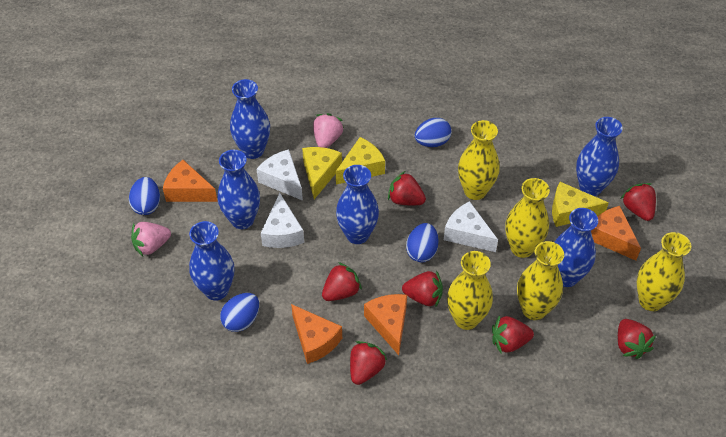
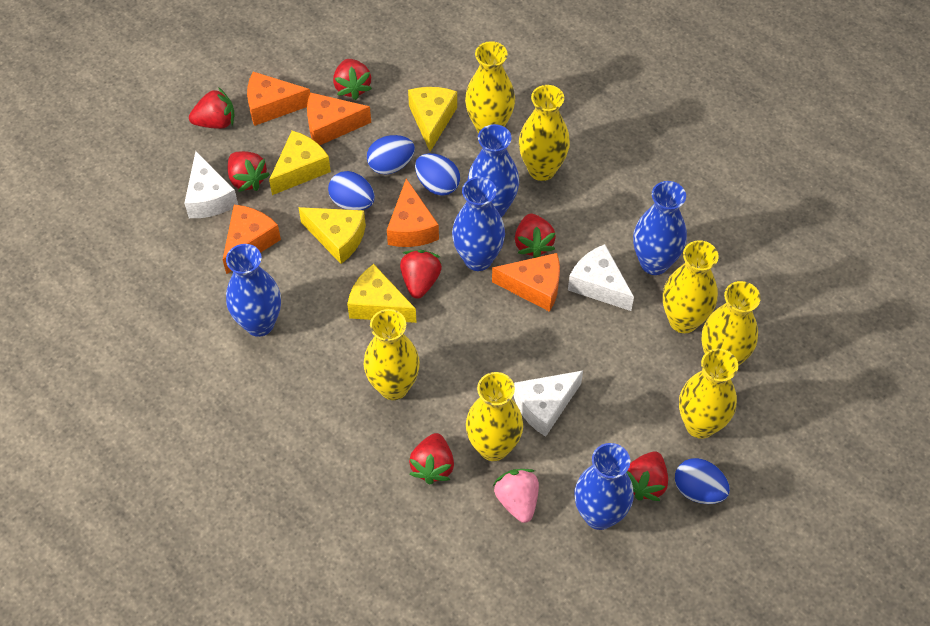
blue vase: [189,221,234,301] [218,150,260,229] [230,79,270,159] [336,165,379,244] [555,208,598,287] [576,117,623,196] = 6 -> [226,244,281,337] [452,177,505,271] [467,124,519,217] [574,443,634,530] [633,181,687,275] = 5
orange cheese: [163,160,218,202] [291,304,342,364] [364,294,407,355] [591,206,641,261] = 4 -> [223,205,281,274] [247,72,310,126] [307,93,371,145] [387,178,439,247] [492,253,560,312] = 5
pink strawberry: [131,222,171,256] [313,113,344,148] = 2 -> [493,469,539,523] = 1
yellow cheese: [302,147,342,199] [336,137,385,184] [552,182,609,227] = 3 -> [269,131,331,195] [298,207,366,264] [347,264,417,323] [408,87,457,152] = 4
yellow vase: [447,251,493,330] [458,120,500,200] [505,178,550,258] [517,241,564,320] [637,232,691,311] = 5 -> [364,309,420,400] [465,41,515,133] [466,372,523,461] [519,85,570,181] [663,240,718,333] [679,349,738,439] [702,281,761,366] = 7

